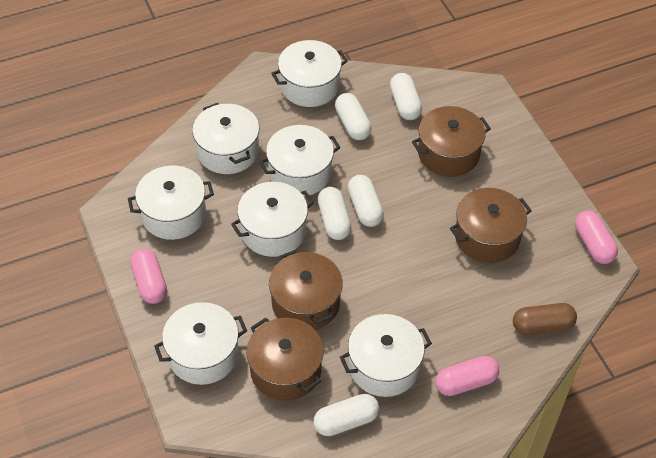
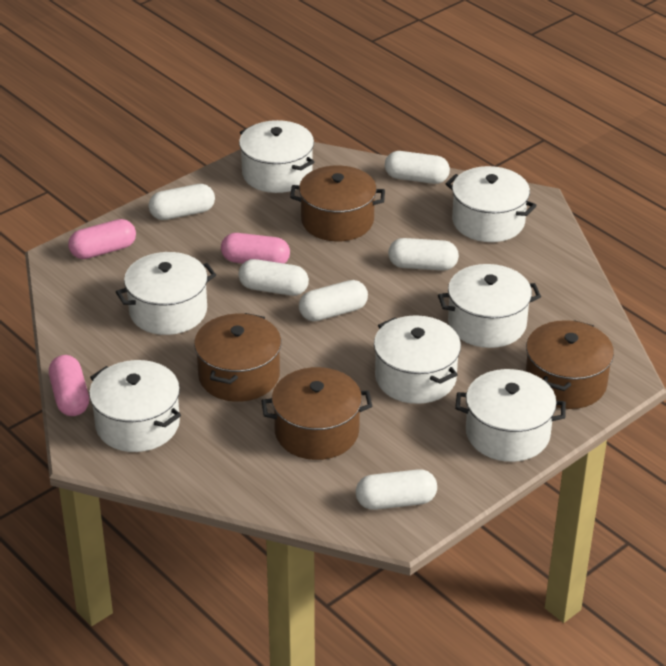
brown capsule: [513,303,577,335] = 1 -> none = 0
white capsule: [313,394,379,436] [318,187,351,240] [335,93,372,140] [348,175,384,227] [390,73,422,120] = 5 -> [148,184,215,220] [238,259,309,296] [299,280,368,321] [356,469,437,510] [385,151,450,184] [388,238,459,271] = 6

